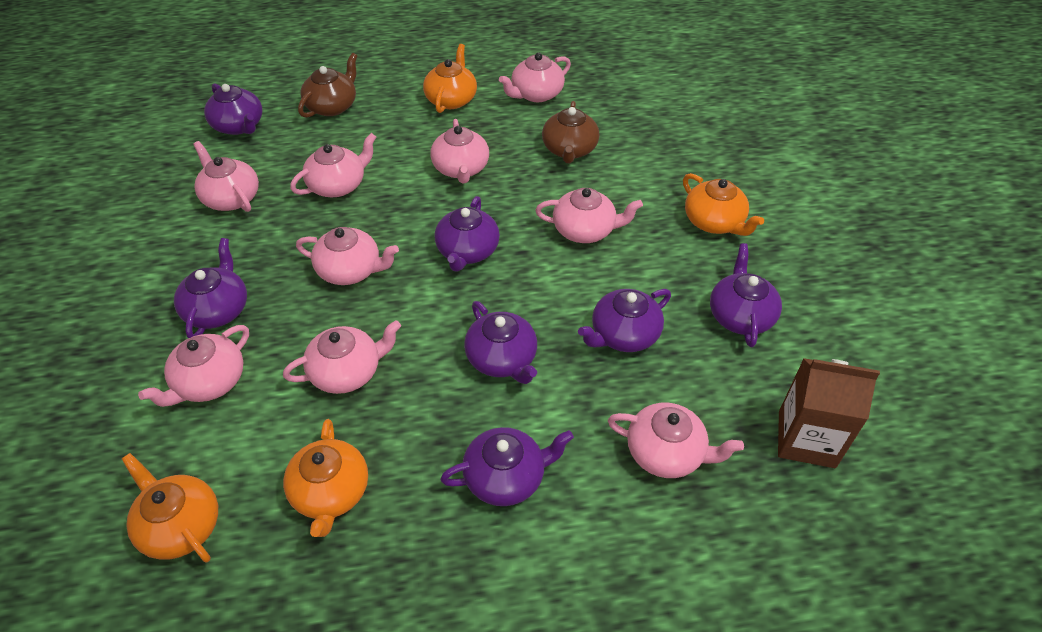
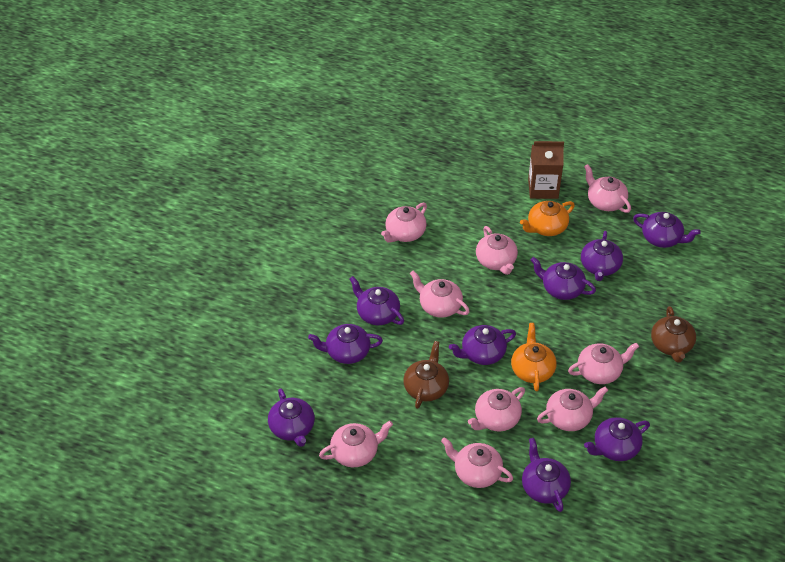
orange teapot: [122,453,218,563] [283,419,368,537] [423,44,477,113] [683,173,764,236] = 4 -> [511,323,557,391] [520,201,575,236] = 2
purple teapot: [174,238,247,338] [204,83,262,135] [435,196,500,272] [440,427,574,506] [464,301,537,384] [578,289,671,352] [710,243,782,347] = 7 -> [268,388,315,447] [308,324,383,364] [350,276,404,325] [449,325,516,365] [522,438,571,512] [531,257,596,300] [581,231,623,281] [584,417,650,461] [633,212,701,248] = 9

